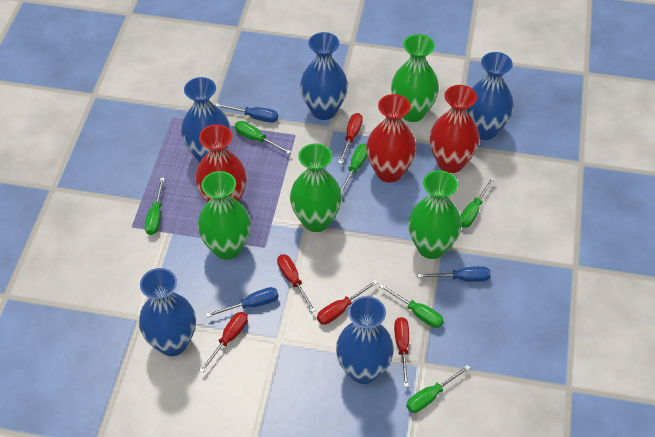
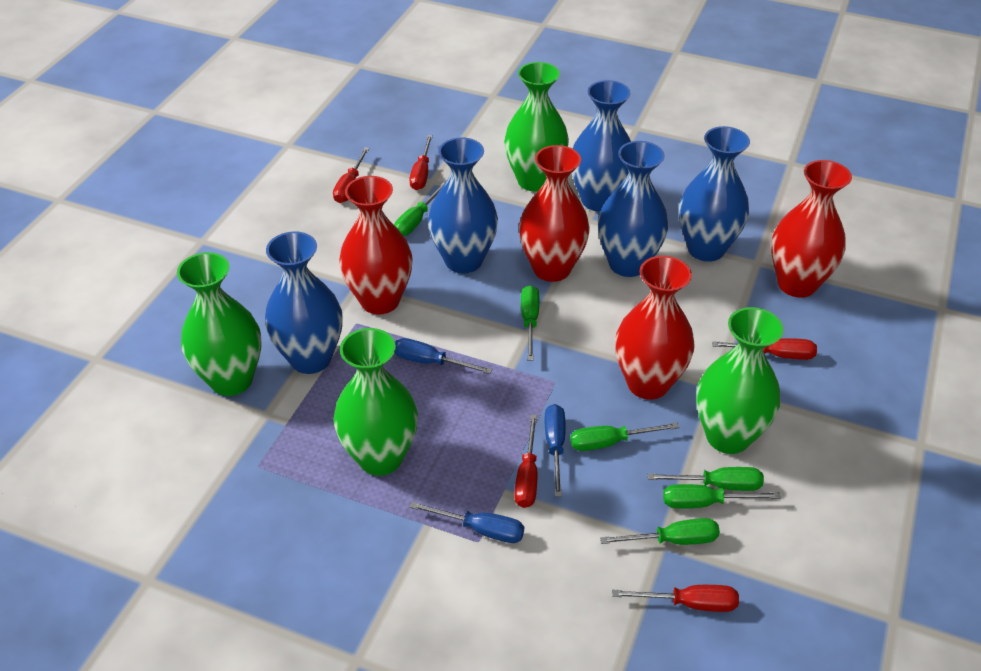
red vase: [195,124,247,202] [366,94,416,183] [430,85,480,173] = 3 -> [339,176,412,315] [519,145,590,282] [615,256,695,400] [771,160,852,298] = 4

